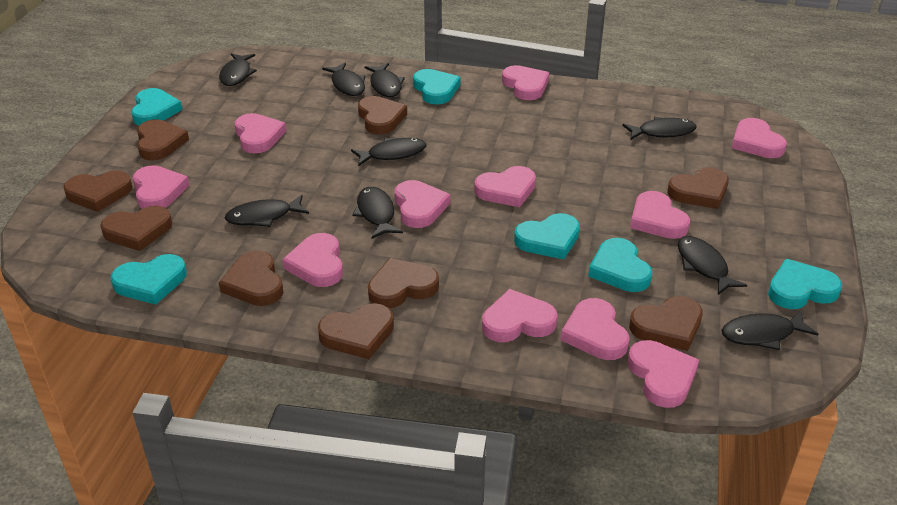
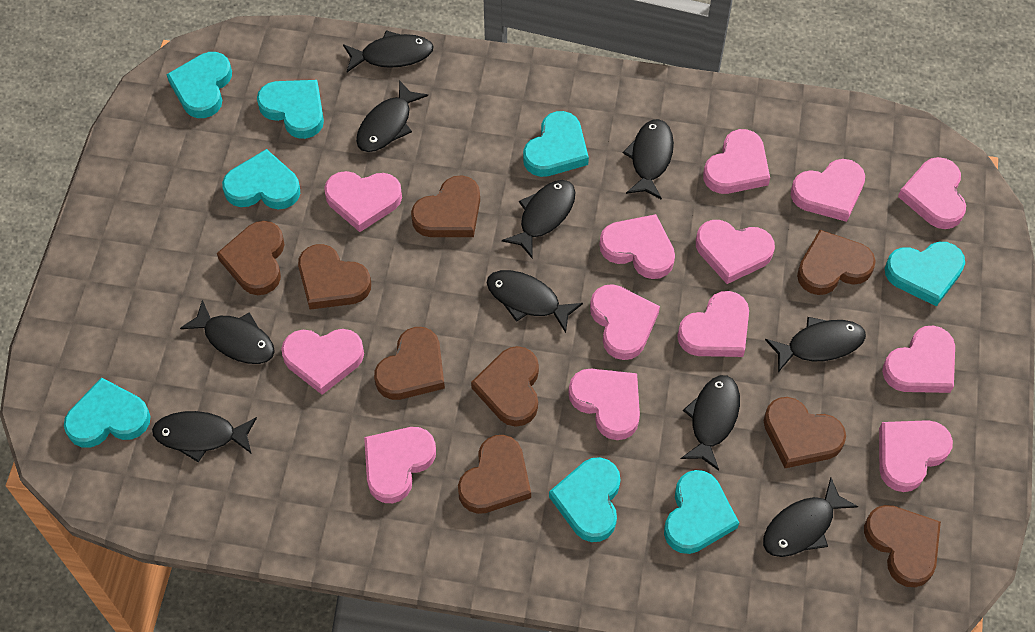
black fish: [219,53,257,86] [224,195,309,227] [322,63,365,96] [351,138,426,166] [352,187,403,239] [364,63,405,97] [622,117,697,140] [678,236,747,295] [722,310,818,350] = 9 -> [152,411,257,463] [180,300,275,364] [343,30,434,72] [356,80,428,152] [487,270,583,333] [502,180,575,258] [623,119,674,200] [681,375,740,471] [763,477,858,557] [765,317,866,372] = 10
pink heart: [133,165,190,209] [235,113,286,153] [282,233,343,287] [395,180,450,228] [474,166,536,207] [482,289,558,342] [502,65,549,100] [561,298,630,360] [627,340,699,408] [630,191,690,239] [732,118,787,158] = 11 -> [281,329,364,395] [324,171,402,232] [364,427,436,503] [568,369,640,440] [590,284,660,360] [599,214,675,279] [677,291,749,357] [696,220,775,284] [703,129,770,194] [791,159,865,222] [879,420,953,492] [882,325,955,393] [898,157,966,229] = 13
turquoise heart: [111,254,187,305] [131,88,183,126] [413,69,460,105] [514,213,580,259] [588,238,652,292] [768,259,842,309] = 6 -> [64,377,150,448] [166,52,232,118] [222,149,300,209] [257,80,324,139] [523,111,589,177] [549,457,621,542] [664,470,739,554] [885,242,965,306] = 8

